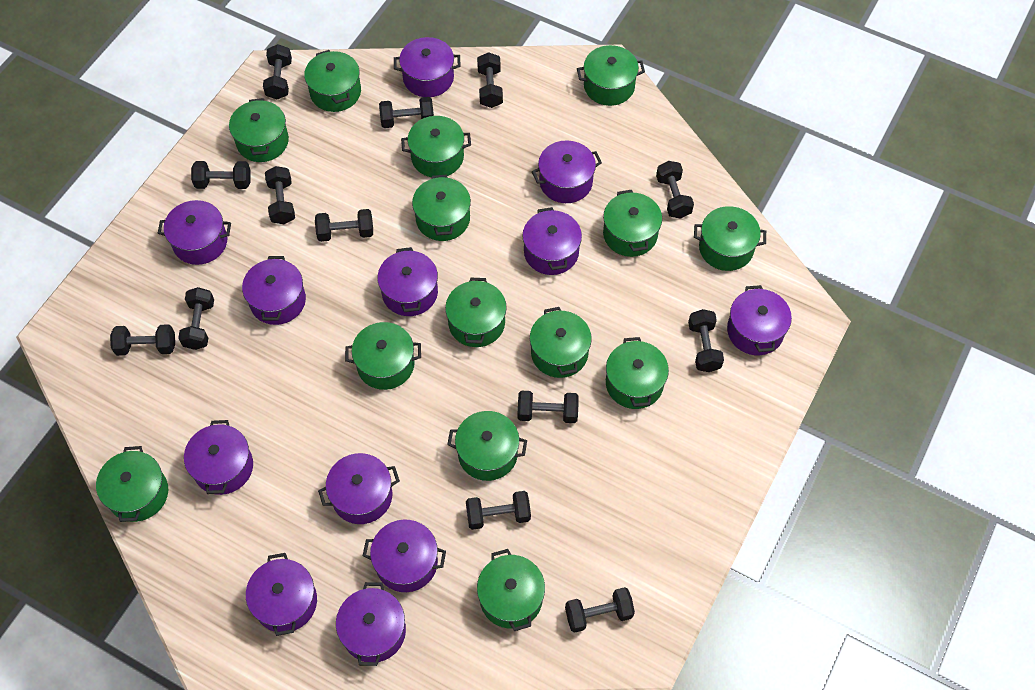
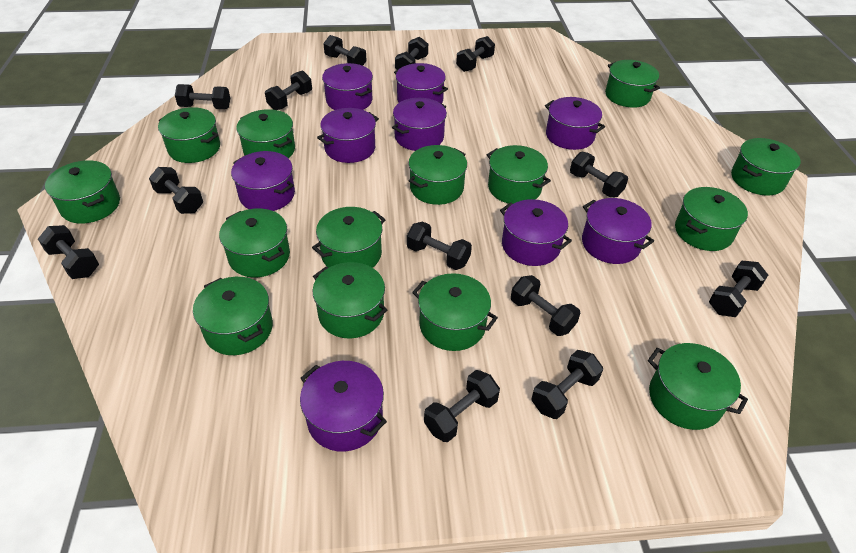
purple pot: [158,200,231,265] [184,420,253,495] [242,256,306,325] [246,553,317,636] [318,453,400,524] [336,582,406,666] [363,520,446,592] [377,247,438,316] [394,37,461,97] [522,207,582,275] [532,140,602,203] [727,285,792,355] = 12 -> [231,151,295,211] [300,361,387,452] [317,108,379,163] [322,63,373,110] [392,98,447,151] [394,63,448,104] [500,199,572,266] [545,97,605,150] [582,198,654,264] = 9

